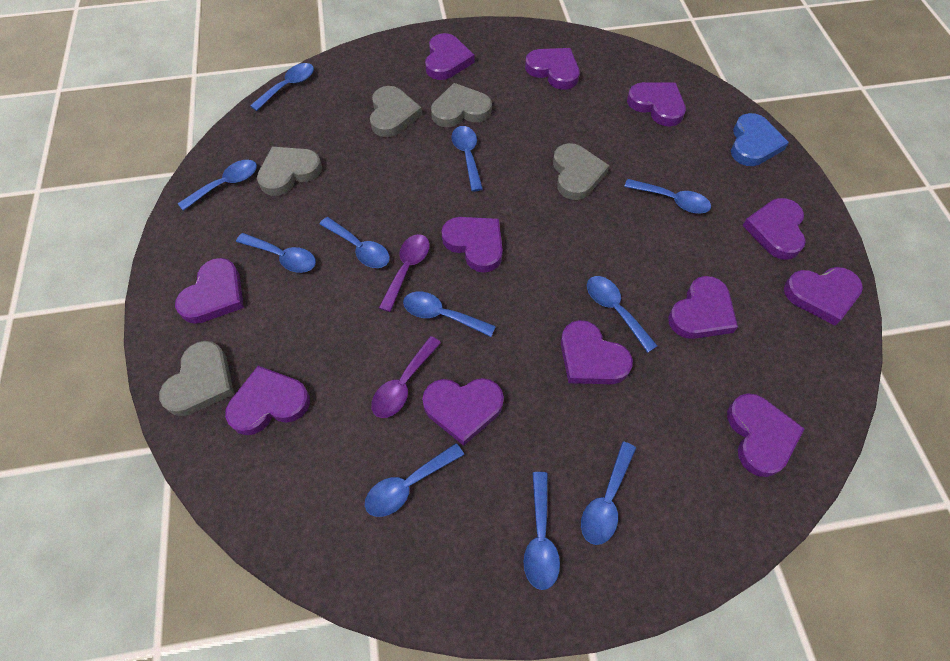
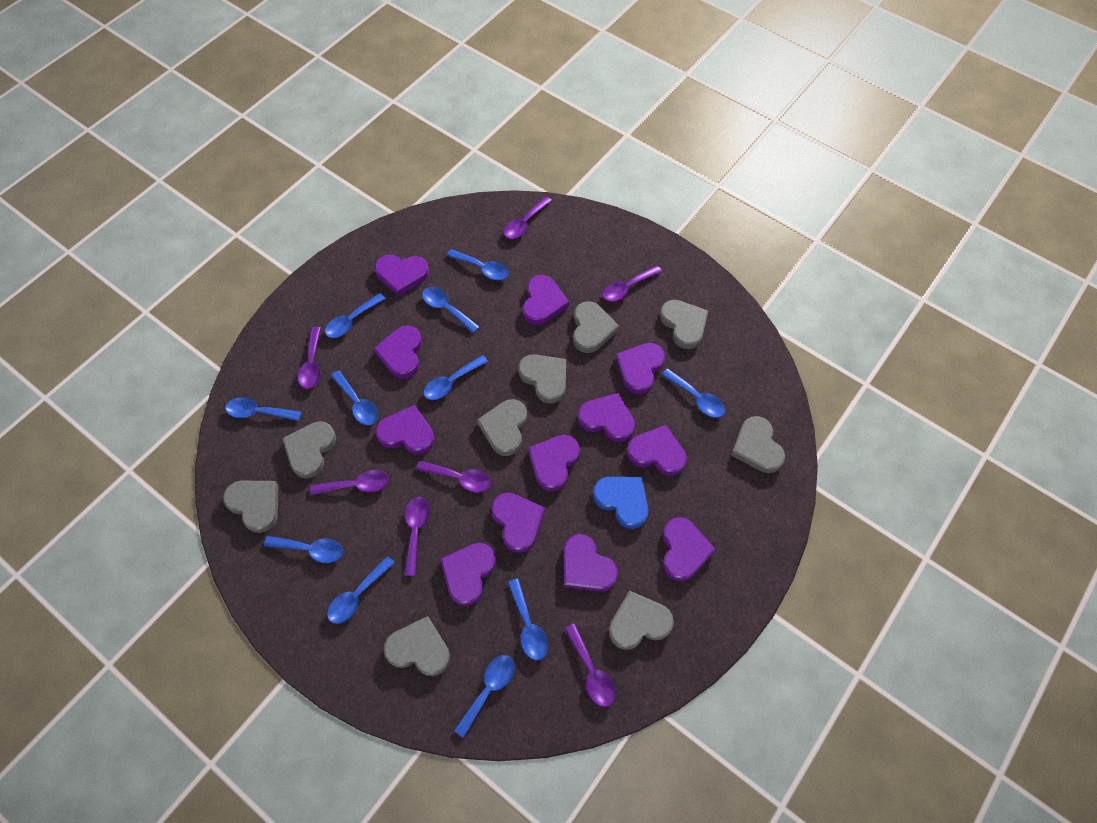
grey heart: [159,341,234,416] [257,147,322,196] [370,86,422,137] [431,83,492,127] [553,143,609,200] = 5 -> [223,481,278,533] [282,421,336,479] [383,616,450,676] [477,399,527,456] [518,354,566,404] [573,301,619,353] [609,591,674,650] [660,300,708,349] [731,416,785,473] = 9
purple spoon: [371,336,441,418] [379,234,430,312] = 2 -> [298,327,321,389] [310,470,389,495] [405,497,430,576] [416,461,491,493] [504,197,552,239] [564,623,615,707] [602,265,662,301] = 7

